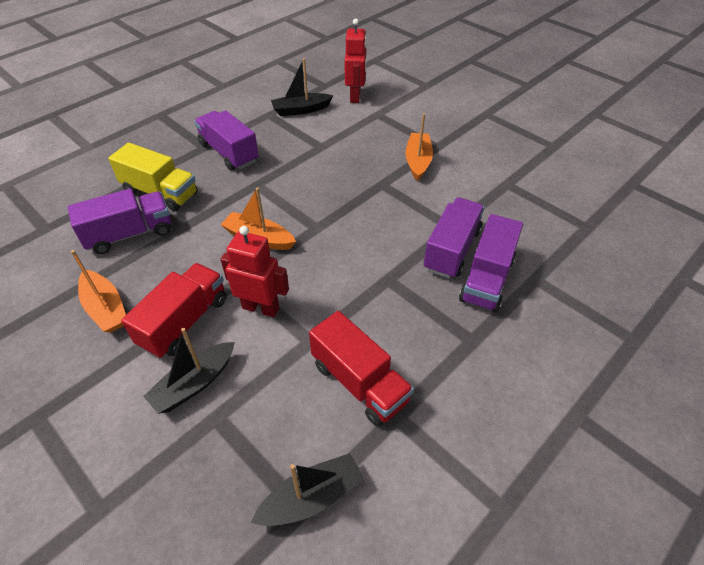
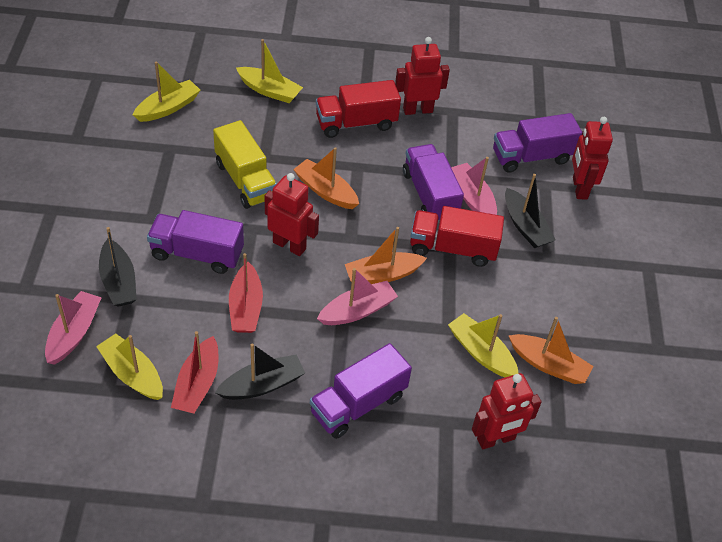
pink boat: none = 0 -> [45,291,102,365] [317,268,398,325] [451,157,497,215] = 3
red boat: none = 0 -> [171,331,218,414] [229,253,263,333] = 2
red robot: [221,226,289,317] [345,19,367,103] = 2 -> [265,173,319,256] [395,37,450,115] [472,373,542,449] [572,117,613,200] = 4
yellow boat: none = 0 -> [96,333,163,400] [133,62,201,122] [236,39,303,103] [448,313,518,377] = 4

